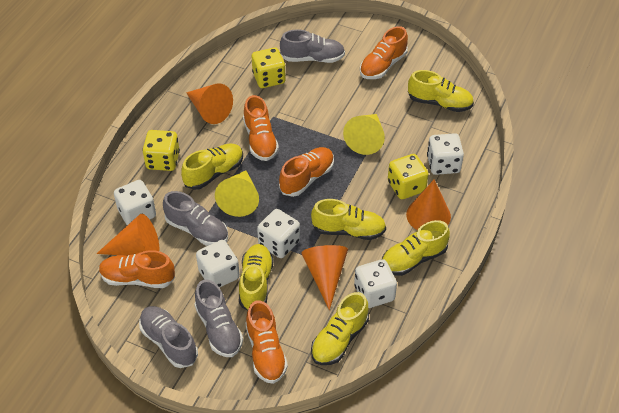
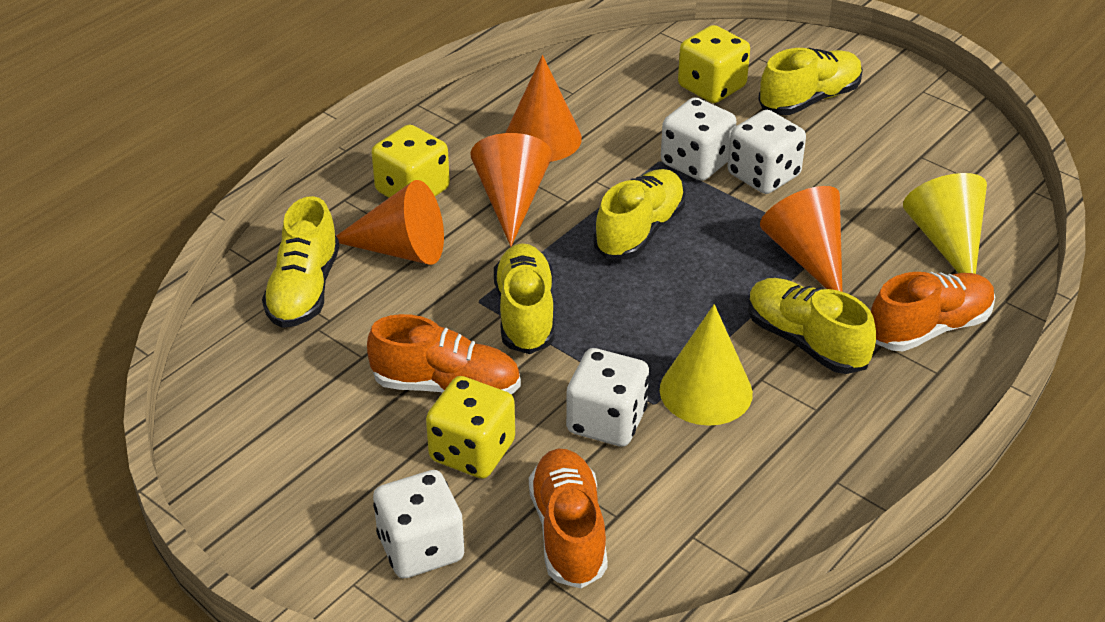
grey shoe: [139,306,198,368] [163,191,228,246] [195,279,243,357] [280,29,345,63] = 4 -> none = 0
orange shoe: [99,250,175,288] [243,95,279,161] [245,300,288,384] [279,147,334,197] [360,26,408,79] = 5 -> [367,314,521,394] [529,449,608,589] [871,272,995,351] = 3
white dice: [114,180,156,225] [196,240,240,288] [257,209,300,258] [354,259,397,308] [427,133,464,175] = 5 -> [373,470,464,578] [566,348,649,447] [661,97,737,181] [727,110,806,194] = 4
yellow shoe: [181,144,243,190] [239,244,274,310] [311,199,386,240] [311,292,369,365] [382,220,450,276] [408,70,474,112] = 6 -> [262,196,339,328] [494,243,554,354] [593,169,685,260] [748,278,876,374] [758,48,863,115] = 5

